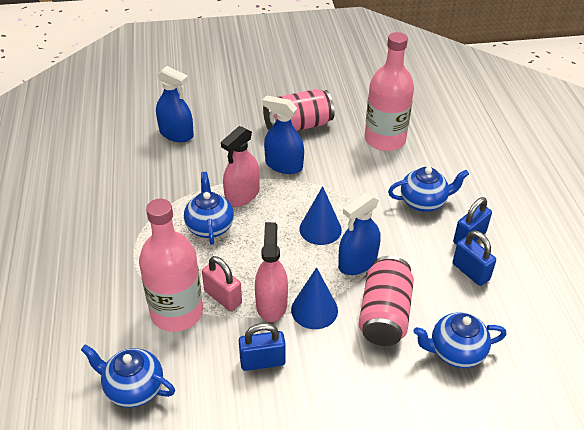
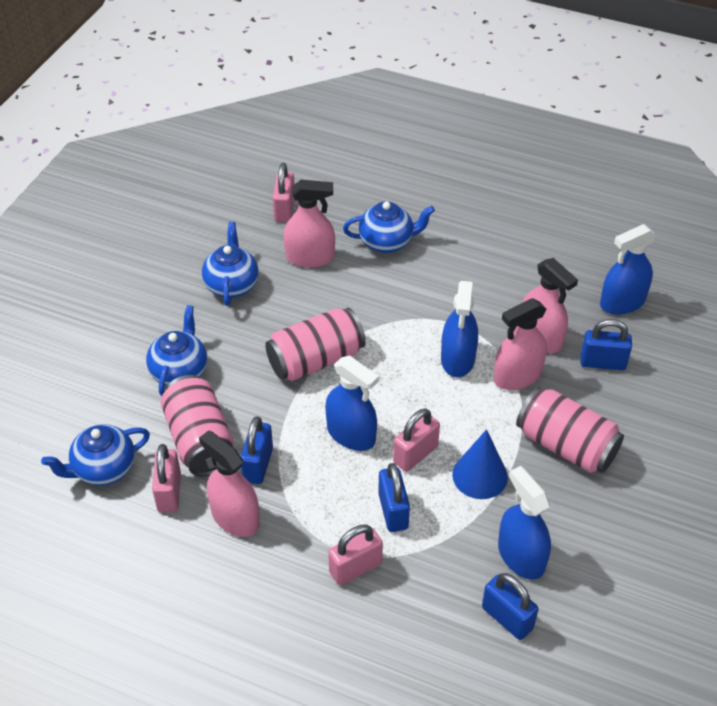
blue cone: [291,267,338,329] [299,186,342,245] = 2 -> [452,429,508,499] = 1
blue padlock: [239,323,286,371] [453,197,492,245] [453,230,496,286] = 3 -> [240,416,273,484] [378,463,410,532] [482,573,538,640] [580,319,632,370] = 4
blue spray bottle: [156,66,194,142] [262,95,304,174] [338,192,380,275] = 3 -> [325,355,379,451] [441,281,478,377] [498,466,551,580] [600,224,656,315] = 4
pink bottle: [139,199,203,332] [365,32,414,151] = 2 -> none = 0
pink can: [263,89,335,131] [358,256,414,346] = 2 -> [161,375,234,476] [265,308,366,381] [516,387,624,473] = 3
pink padlock: [202,256,242,311] = 1 -> [152,444,181,512] [273,163,295,223] [328,525,383,585] [393,409,440,472] = 4
pink spray bottle: [221,126,260,207] [255,222,288,322] = 2 -> [199,430,260,537] [283,180,335,268] [494,298,547,390] [522,258,578,353] = 4

